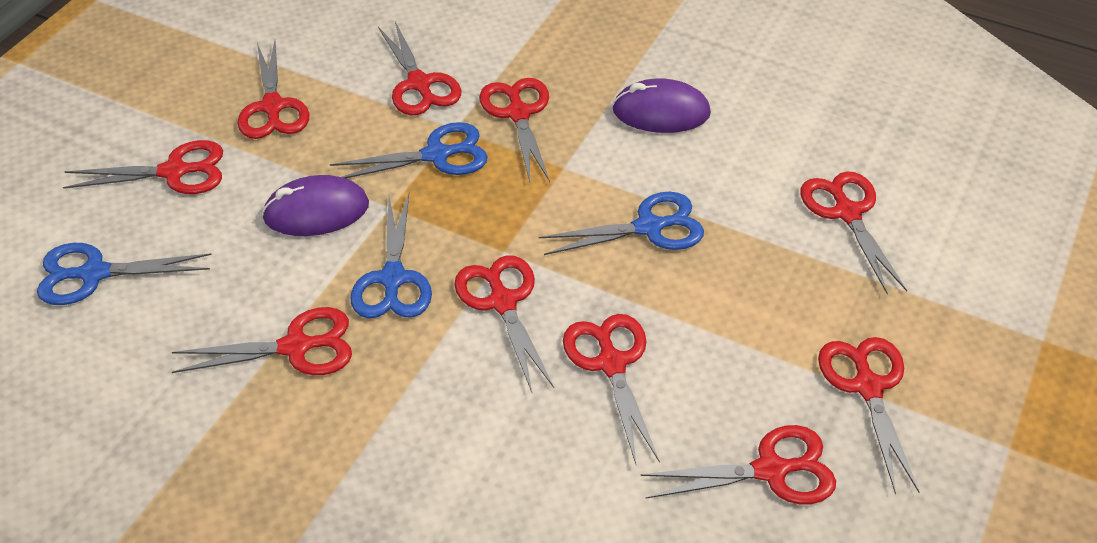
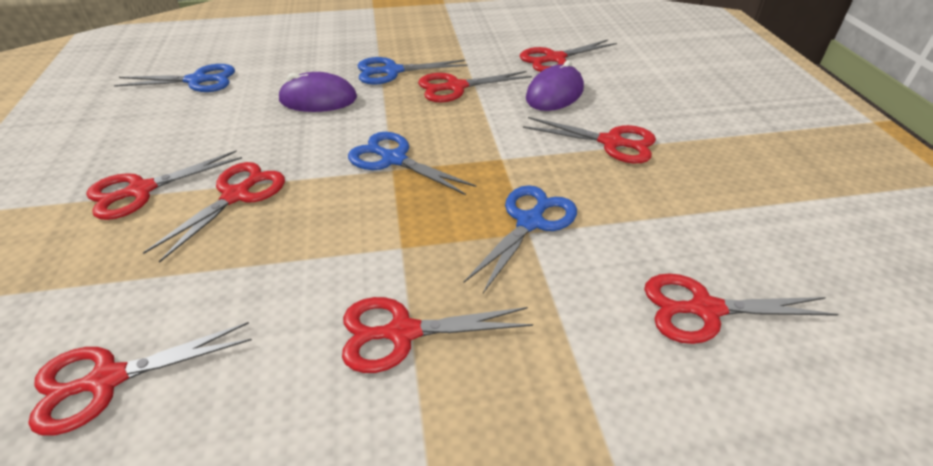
red scissors: [63,140,223,194] [172,307,352,375] [237,41,310,139] [378,22,462,115] [454,255,554,392] [479,78,550,182] [563,314,660,464] [640,425,836,504] [801,171,907,294] [818,337,920,495] = 10 -> [28,322,252,435] [86,150,242,220] [143,162,285,263] [342,297,533,373] [418,71,532,102] [520,40,617,72] [523,117,656,163] [644,273,839,344] = 8

